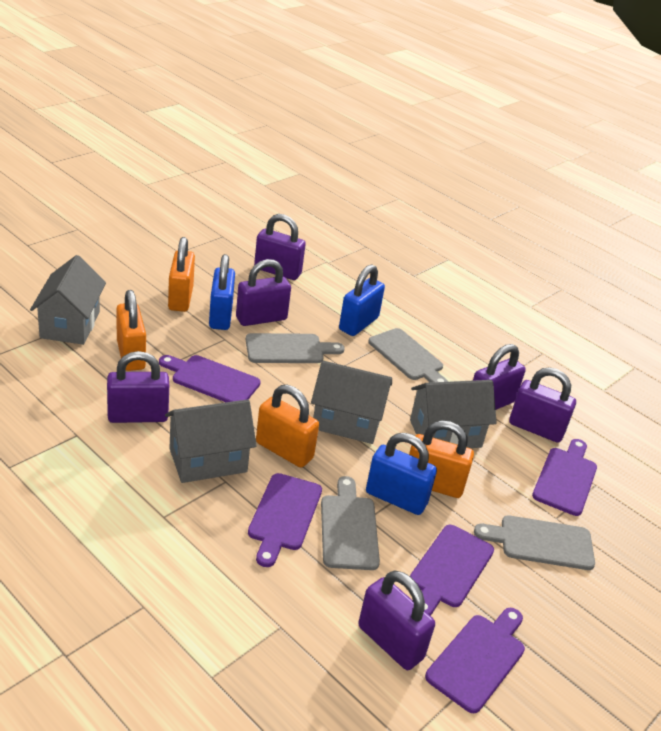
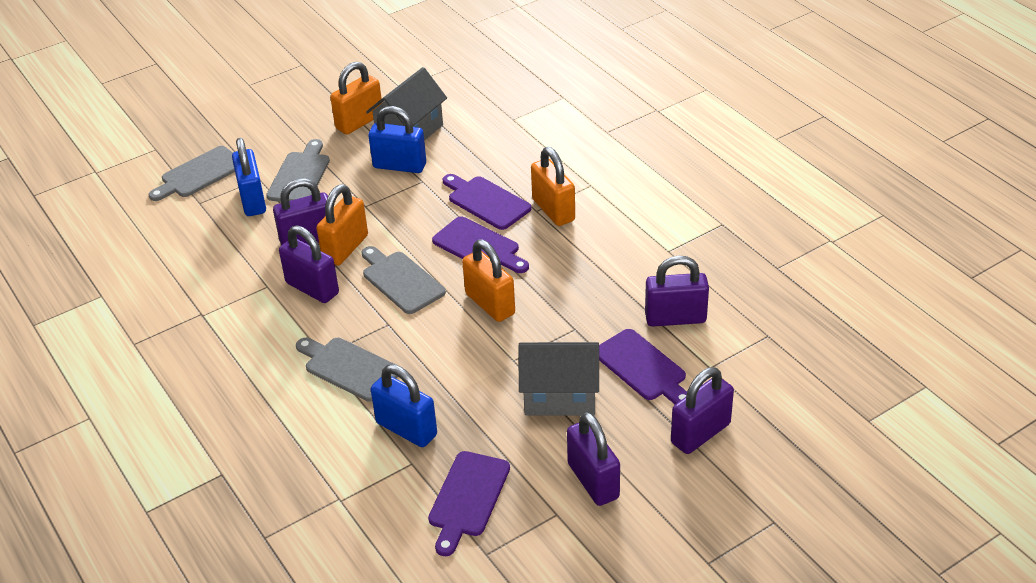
grey house: [30,255,106,345] [165,399,257,483] [311,360,392,444] [410,380,497,448] = 4 -> [366,67,447,141] [519,342,599,415] = 2
purple cutting board: [159,355,261,402] [248,473,322,567] [410,525,494,616] [425,608,525,713] [532,439,597,516] = 5 -> [428,451,510,556] [432,216,529,273] [443,174,532,230] [599,329,687,404] = 4
purple padlock: [107,351,169,423] [236,259,291,326] [254,214,306,280] [358,570,435,670] [473,344,526,410] [509,367,576,443] = 6 -> [273,178,328,245] [279,226,339,303] [567,412,620,506] [645,256,709,327] [671,367,734,454] = 5

